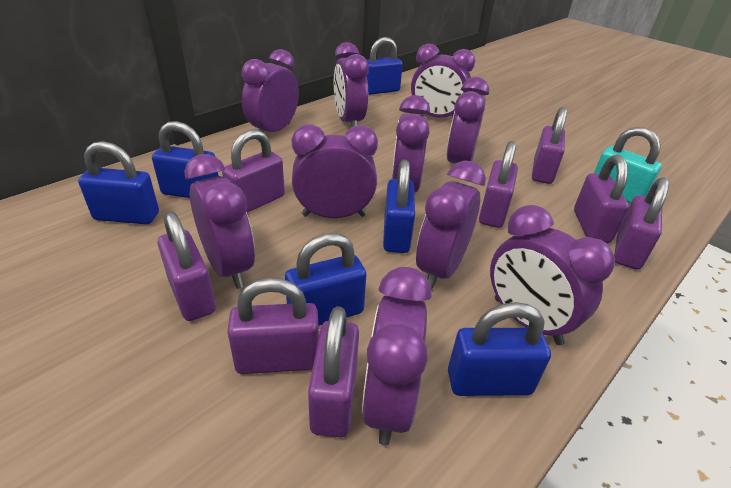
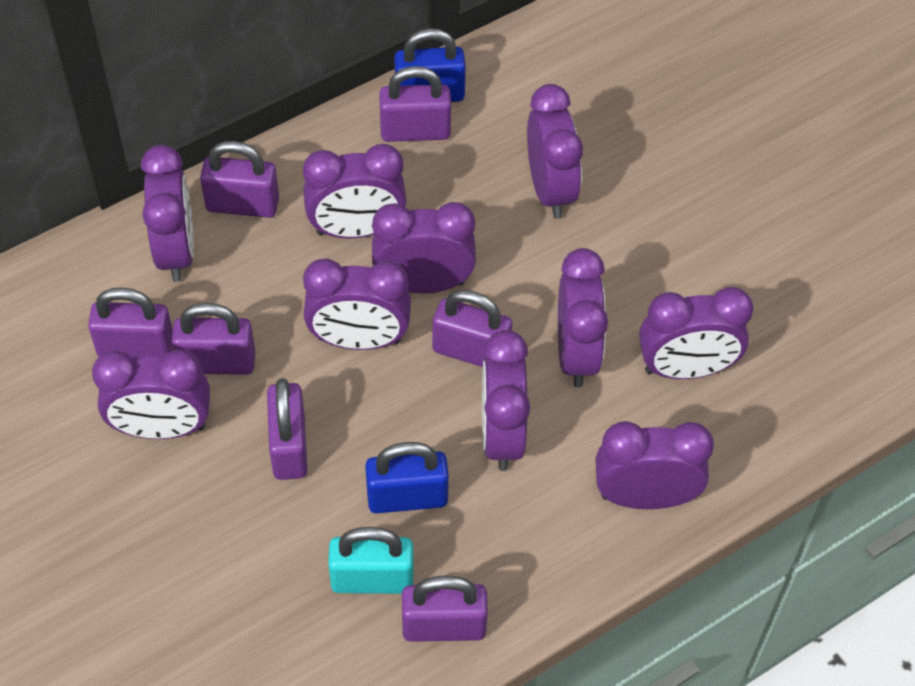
blue padlock: [78,141,159,224] [152,121,219,198] [285,233,367,326] [367,37,403,95] [383,159,415,253] [448,302,551,396] = 6 -> [365,442,449,514] [394,28,466,102] = 2
purple padlock: [157,211,216,321] [222,129,285,213] [227,277,319,374] [308,306,359,437] [479,141,518,228] [532,107,567,184] [574,155,629,243] [614,177,669,270] = 8 -> [88,287,173,358] [172,303,255,375] [200,141,279,218] [267,378,307,480] [379,66,451,142] [402,576,488,642] [432,290,512,367] = 7

